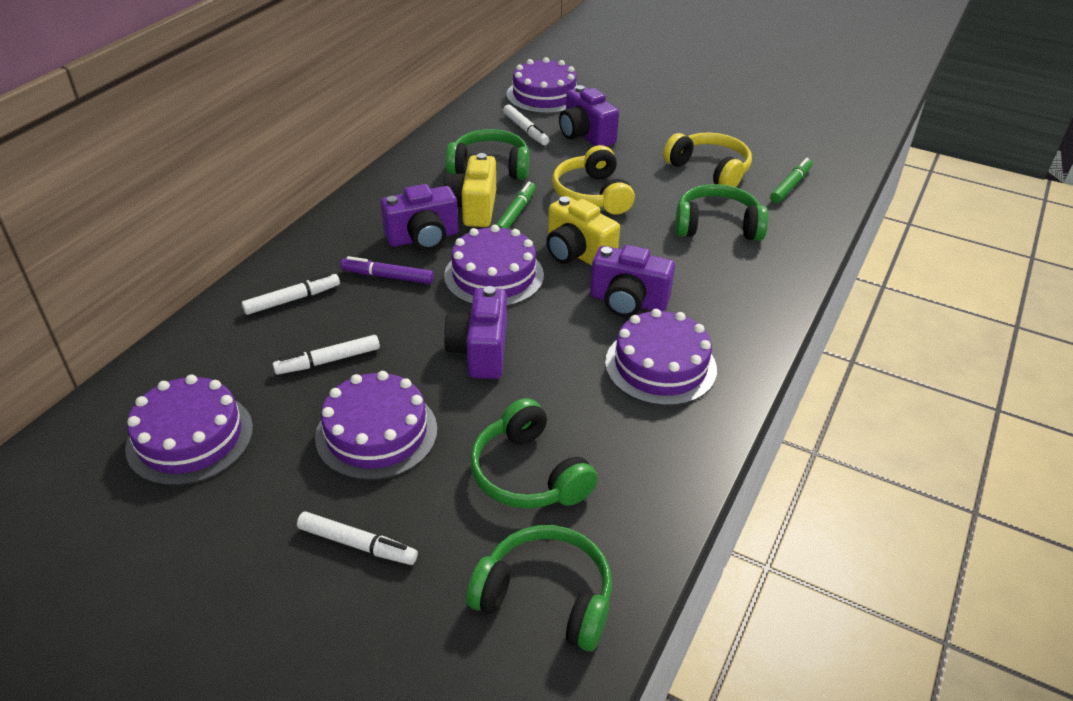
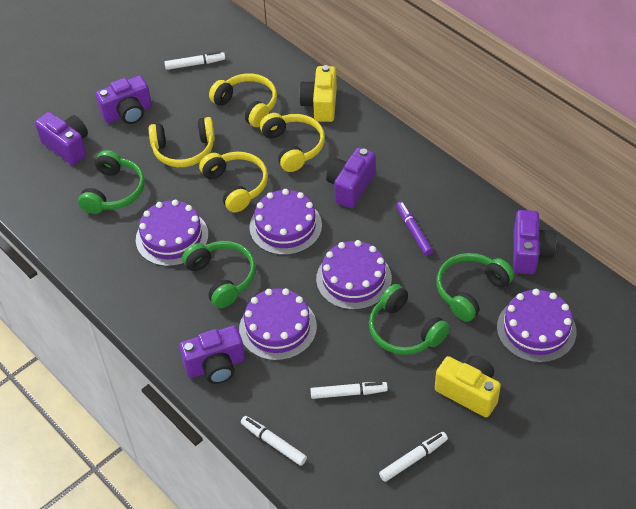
green marker: [496,182,536,229] [770,158,812,203] = 2 -> none = 0
purple camera: [381,184,459,250] [444,286,507,379] [559,85,619,146] [590,245,675,317] = 4 -> [35,112,88,165] [96,76,152,124] [179,325,245,384] [326,147,375,208] [513,210,556,274] = 5
yellow headphones: [552,145,635,214] [663,132,752,187] = 2 -> [149,117,215,167] [199,152,268,212] [209,74,277,127] [260,113,325,172] = 4

